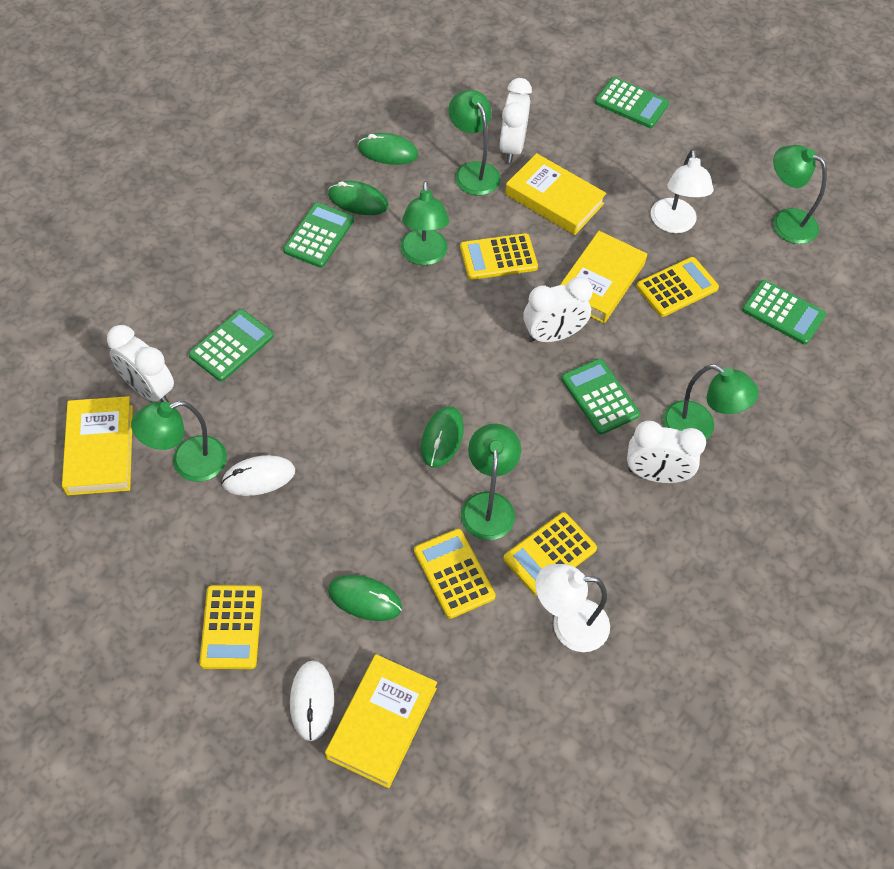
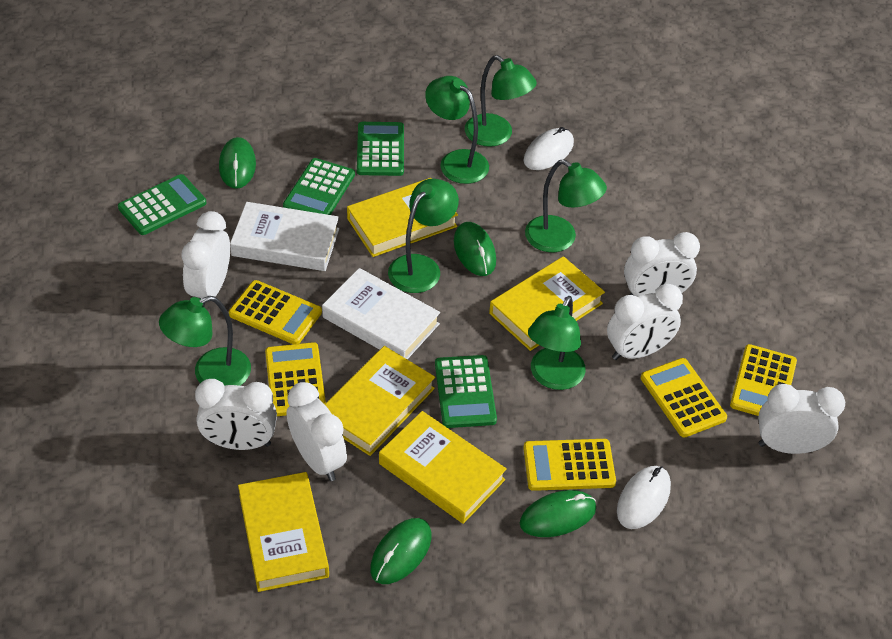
green calculator: [188,309,274,382] [283,202,354,268] [561,358,640,435] [595,77,669,128] [742,280,826,345] = 5 -> [118,174,207,235] [283,158,355,215] [357,122,404,176] [435,355,497,428] = 4
white book: none = 0 -> [230,202,339,271] [322,268,440,360] = 2
white clock: [107,325,174,402] [500,78,532,163] [523,277,593,342] [627,421,706,483] = 4 -> [181,211,230,306] [195,379,277,450] [287,382,347,481] [607,284,683,360] [624,232,700,297] [758,384,845,454] = 6
white lamp: [535,564,610,652] [651,149,714,233] = 2 -> none = 0
yellow book: [62,396,133,496] [325,654,437,788] [505,153,607,235] [560,231,647,323] = 4 -> [238,472,329,592] [325,346,435,456] [347,178,458,257] [379,411,507,524] [489,256,605,351] = 5

